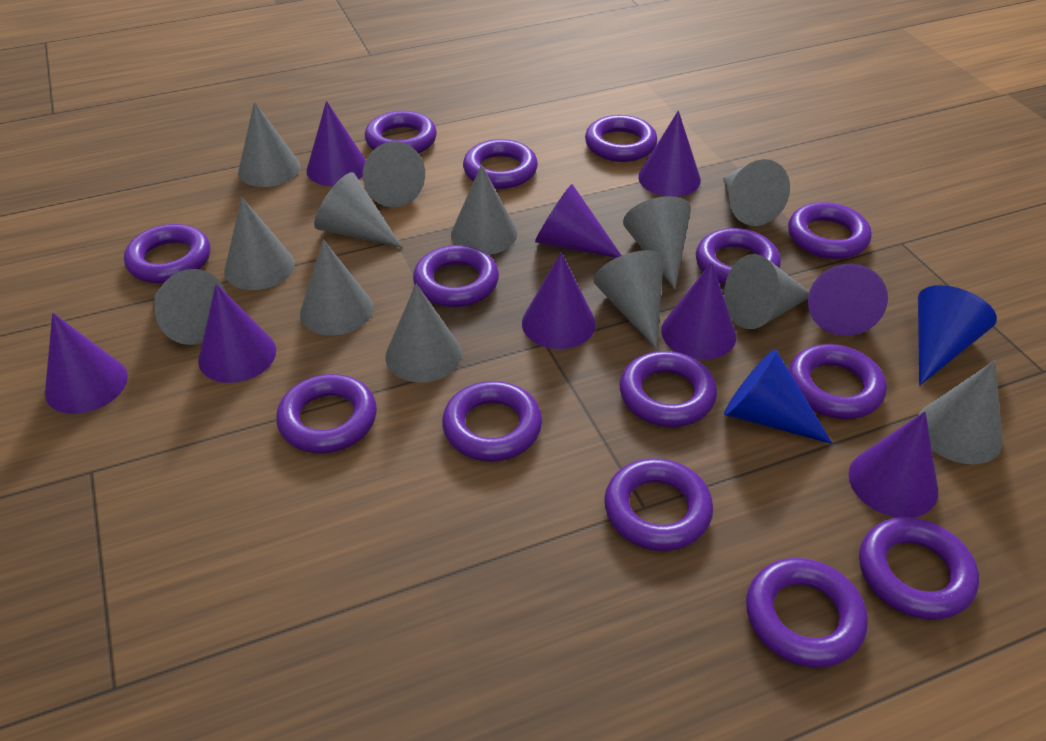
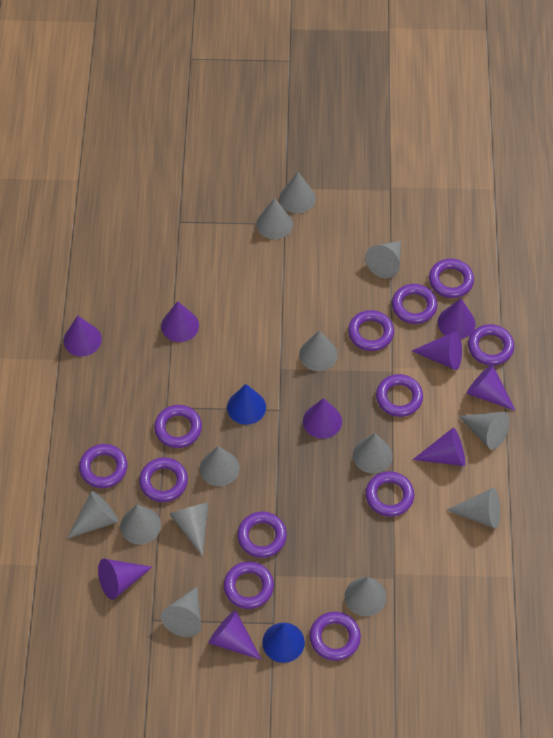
purple ring: [124,224,210,283] [276,374,377,453] [365,111,437,154] [413,245,499,307] [442,381,542,462] [463,139,538,189] [585,115,657,162] [604,458,713,551] [620,351,717,427] [696,228,781,285] [746,558,868,668] [788,202,872,259] [788,344,887,419] [859,517,979,620] = 14 -> [79,444,128,488] [139,457,188,502] [154,405,202,448] [224,561,274,609] [237,512,287,558] [310,612,361,661] [348,310,394,351] [366,471,414,517] [376,374,423,417] [392,284,438,324] [429,259,474,298] [468,324,514,366] = 12

